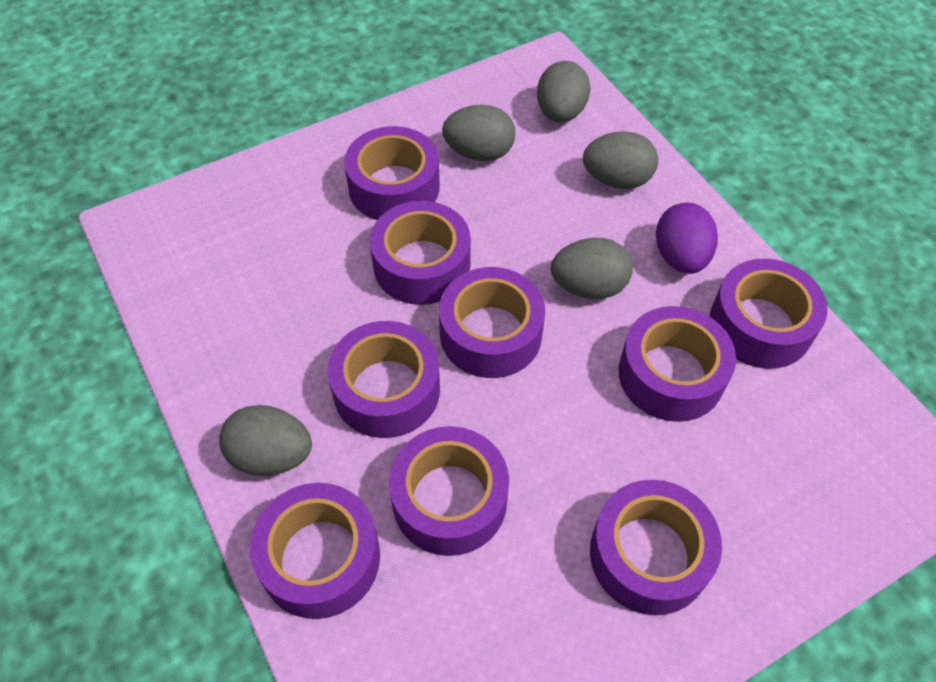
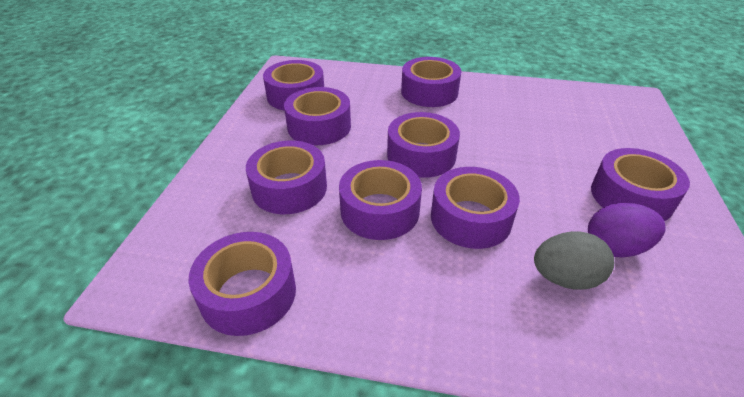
grey egg: [219,405,312,476] [442,105,515,161] [537,61,590,122] [551,238,633,299] [583,131,658,189] = 5 -> [534,231,614,290] = 1

